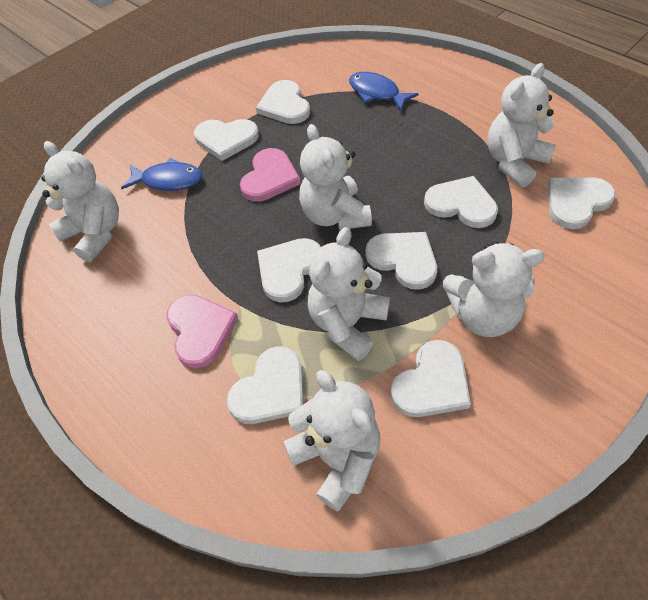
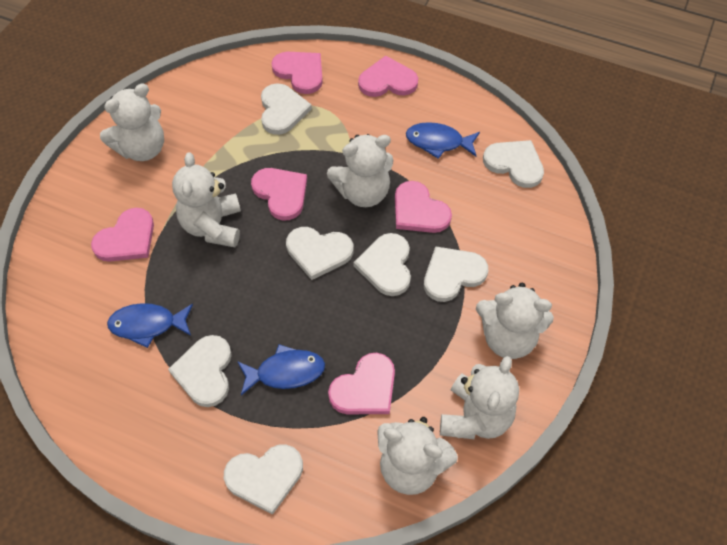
blue fish: [121,158,202,191] [349,72,418,111] = 2 -> [107,303,193,348] [237,344,325,395] [406,122,480,159] = 3
pink heart: [167,295,238,368] [240,148,301,202] = 2 -> [91,208,154,262] [251,168,307,221] [271,52,323,94] [328,353,395,414] [358,56,418,97] [395,181,452,233] = 6
white heart: [194,119,259,161] [227,346,304,424] [256,80,310,124] [257,238,321,302] [365,232,437,290] [391,340,471,417] [424,176,498,228] [548,177,616,229] = 8 -> [168,335,232,407] [224,444,303,515] [261,83,312,135] [286,227,353,280] [354,233,411,296] [424,246,488,302] [483,140,544,188] = 7

